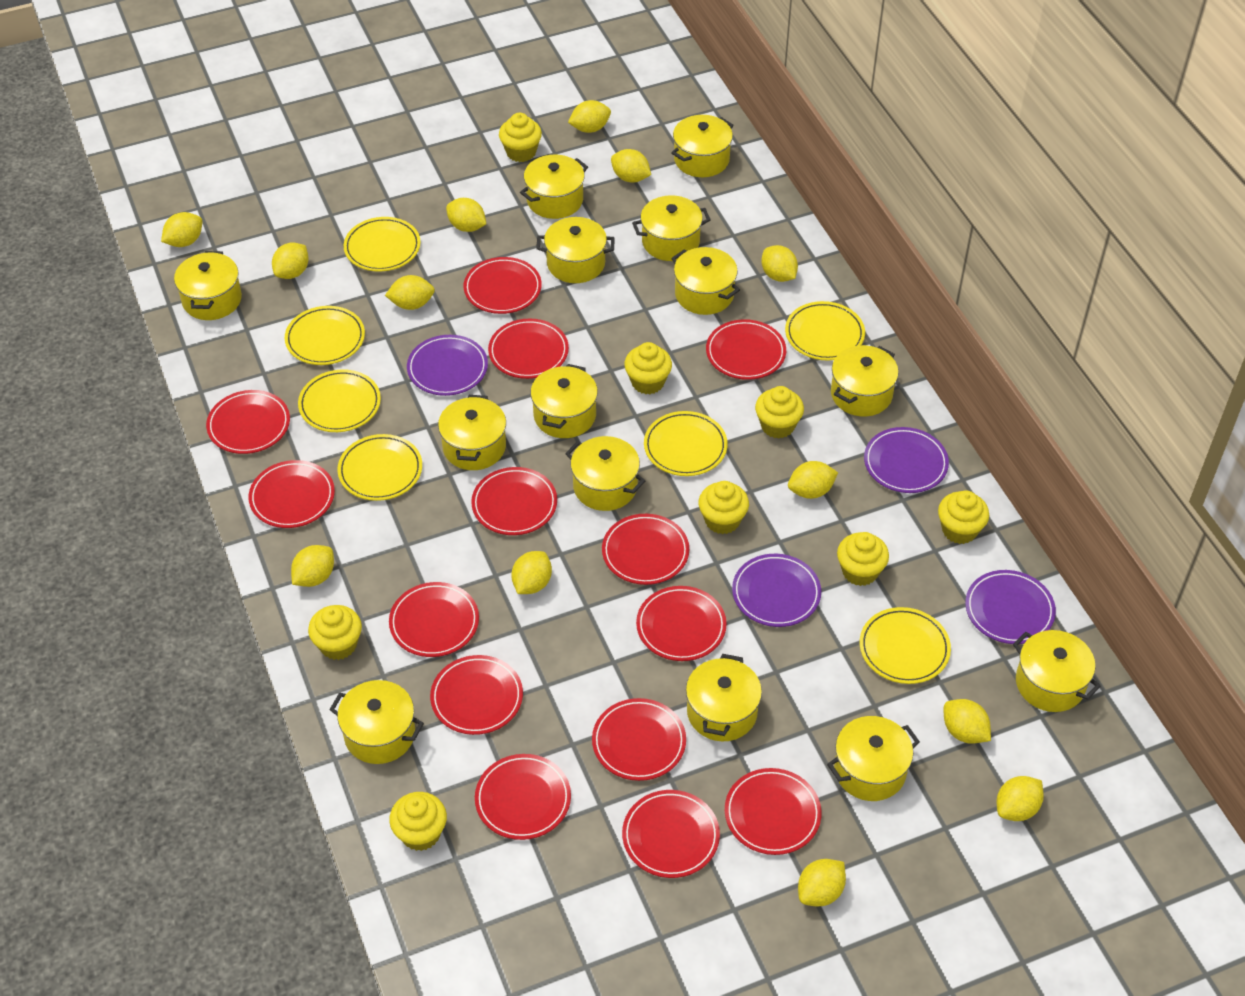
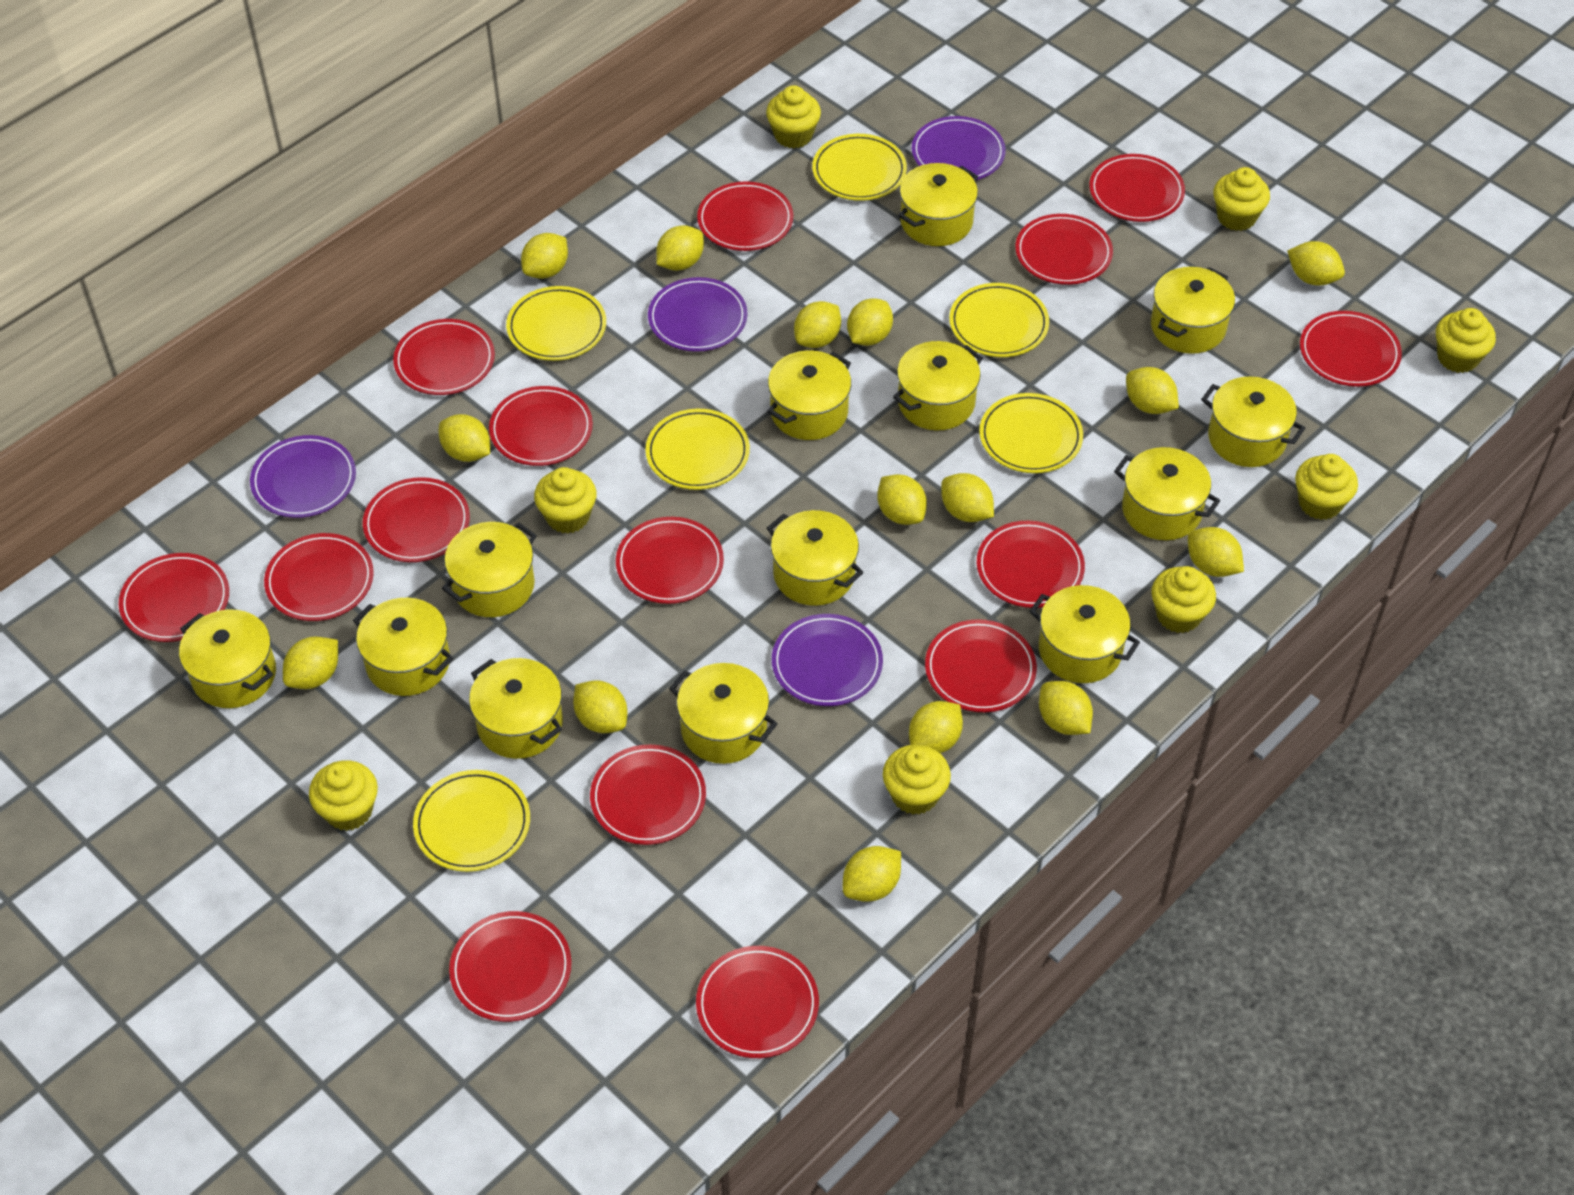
red plate: [206,390,290,454] [248,460,335,528] [389,582,479,657] [430,655,523,735] [463,257,542,314] [471,467,557,535] [475,754,571,840] [488,319,569,379] [592,698,686,781] [602,514,689,585] [622,790,720,878] [636,586,727,661] [706,319,786,380] [725,768,822,855] = 14 -> [119,553,229,642] [264,533,374,621] [363,477,470,562] [393,319,495,395] [449,911,572,1022] [489,386,593,466] [590,744,706,845] [616,517,724,604] [696,946,819,1058] [697,181,793,251] [925,619,1037,712] [976,521,1085,608] [1015,214,1113,285] [1089,154,1185,222] [1300,311,1402,387] = 15
yellow lemon: [161,212,202,247] [272,243,309,279] [291,545,334,587] [385,275,435,310] [446,198,486,232] [511,551,552,594] [568,100,611,133] [611,149,651,183] [761,245,798,282] [788,461,838,499] [798,859,846,906] [944,699,991,744] [997,776,1044,821] = 13 -> [283,637,338,689] [439,414,490,462] [521,233,568,279] [573,680,627,733] [656,225,704,271] [794,301,841,348] [843,846,901,902] [847,298,893,346] [877,474,927,525] [909,701,963,753] [941,473,994,522] [1039,681,1093,735] [1126,367,1179,414] [1188,527,1244,577] [1287,241,1345,286] = 15
yellow plate: [285,306,365,365] [298,370,381,432] [337,434,422,501] [344,217,421,271] [644,411,728,476] [785,301,865,361] [860,607,951,684] = 7 -> [413,770,530,872] [506,286,606,361] [645,409,750,490] [812,134,907,201] [949,283,1049,357] [979,393,1083,473] = 6
yellow pot: [174,251,242,320] [329,680,424,764] [438,395,506,470] [520,155,588,219] [531,364,598,438] [536,217,615,283] [565,436,645,511] [632,195,711,261] [671,115,734,177] [671,247,740,315] [686,654,762,741] [827,716,920,801] [831,345,899,417] [1013,630,1101,712] = 14 -> [179,609,276,708] [353,598,454,696] [442,522,537,617] [469,658,563,759] [669,663,778,764] [767,351,851,440] [767,510,864,606] [893,341,983,430] [898,163,978,246] [1029,585,1140,683] [1114,447,1220,540] [1151,267,1235,354] [1201,376,1305,467] = 13

